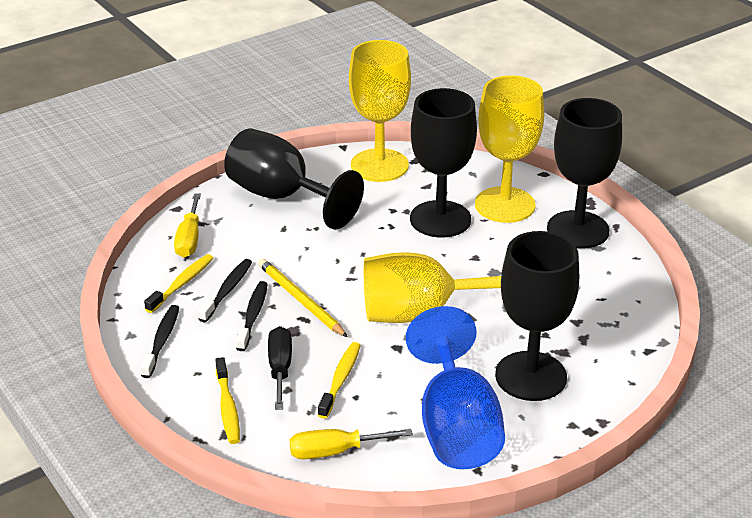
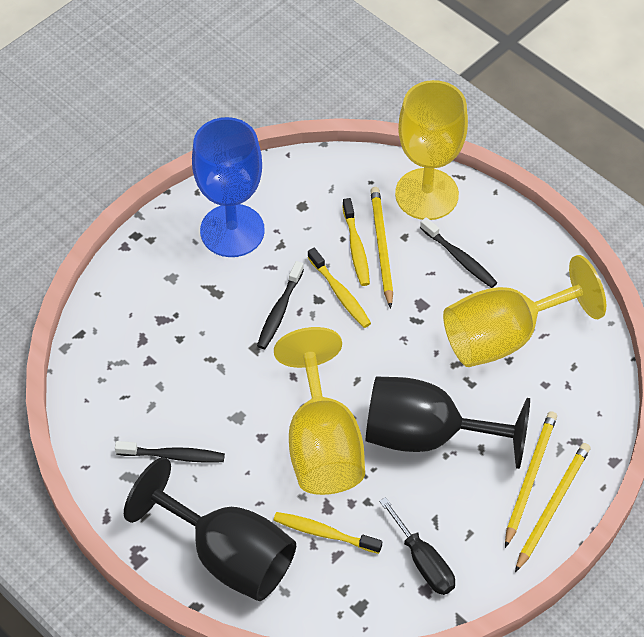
black goblet: [224,129,364,230] [410,88,477,237] [495,231,579,401] [547,98,622,249] = 4 -> [124,457,296,601] [366,377,530,469] = 2
yellow pencil: [258,259,348,337] = 1 -> [370,187,393,308] [505,411,557,548] [515,443,590,572] = 3
yellow screwdriver: [174,194,201,257] [289,429,413,459] = 2 -> none = 0

